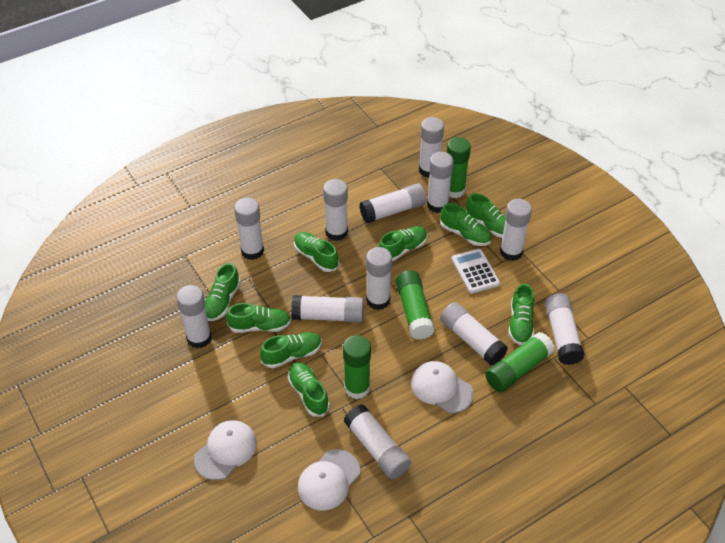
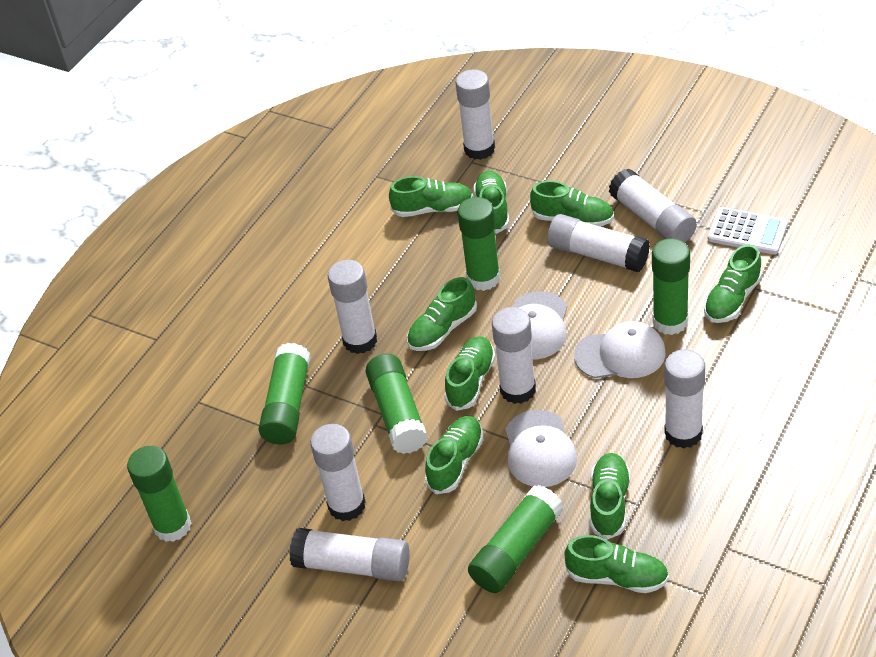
green glue stick: [343,335,371,399] [396,270,435,340] [447,137,471,198] [485,332,555,392] = 4 -> [127,446,192,542] [259,343,311,445] [365,354,428,454] [457,197,500,291] [468,485,564,593] [652,238,690,335] = 6
white glue stick: [176,285,212,349] [234,198,264,260] [291,295,364,323] [323,179,348,241] [344,404,411,479] [359,183,426,223] [366,247,392,310] [419,117,444,178] [427,152,454,213] [440,302,508,366] [500,199,532,261] [545,293,585,365] = 12 -> [289,528,410,581] [310,424,366,521] [328,260,377,354] [456,69,495,160] [492,307,536,404] [547,214,650,272] [609,168,697,242] [664,349,705,449] = 8

